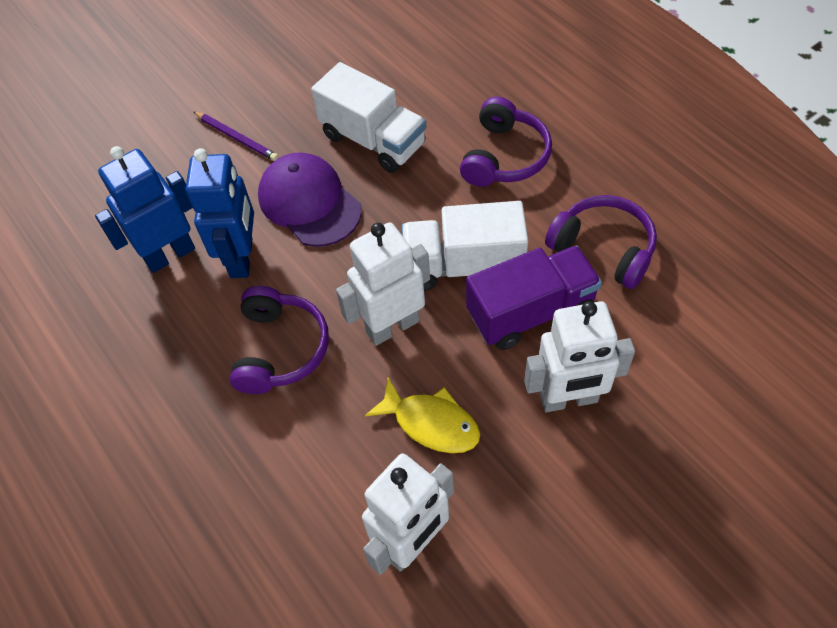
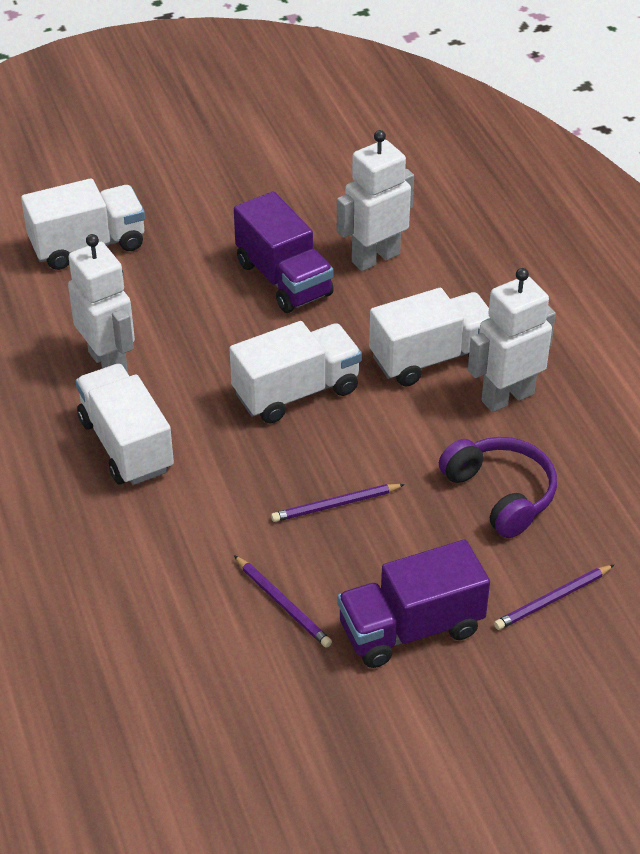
blue robot: [95,146,195,273] [185,148,254,278] = 2 -> none = 0
purple cap: [258,152,362,247] = 1 -> none = 0
purple headphones: [230,286,329,394] [460,96,552,187] [545,195,657,289] = 3 -> [439,437,557,538] = 1
purple pencil: [194,112,279,161] = 1 -> [234,555,332,648] [271,484,405,522] [494,565,614,630] = 3
purple truck: [466,246,602,350] = 1 -> [234,191,334,313] [337,540,490,668] = 2
white truck: [311,62,426,173] [401,201,528,291] = 2 -> [21,178,145,270] [76,364,174,485] [229,321,362,423] [369,288,490,386] = 4
yellow fish: [365,378,480,453] = 1 -> none = 0

